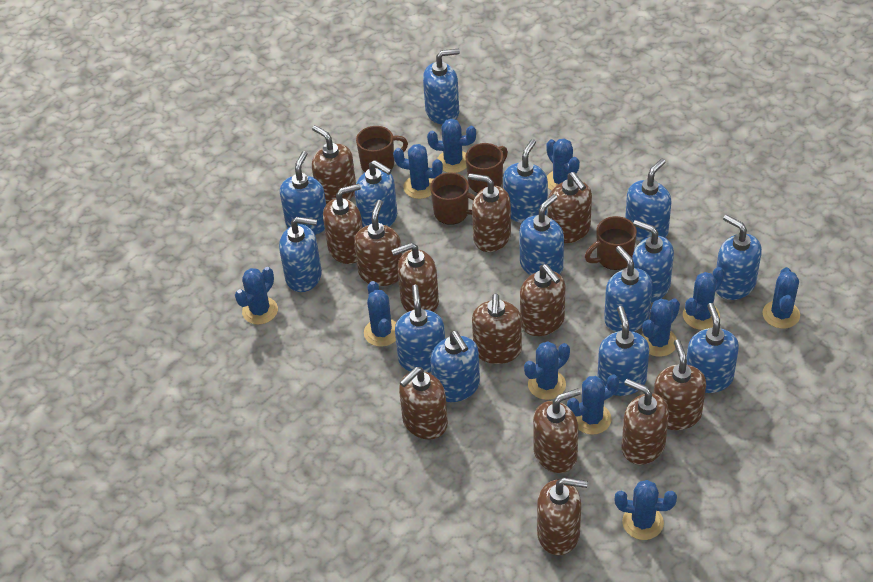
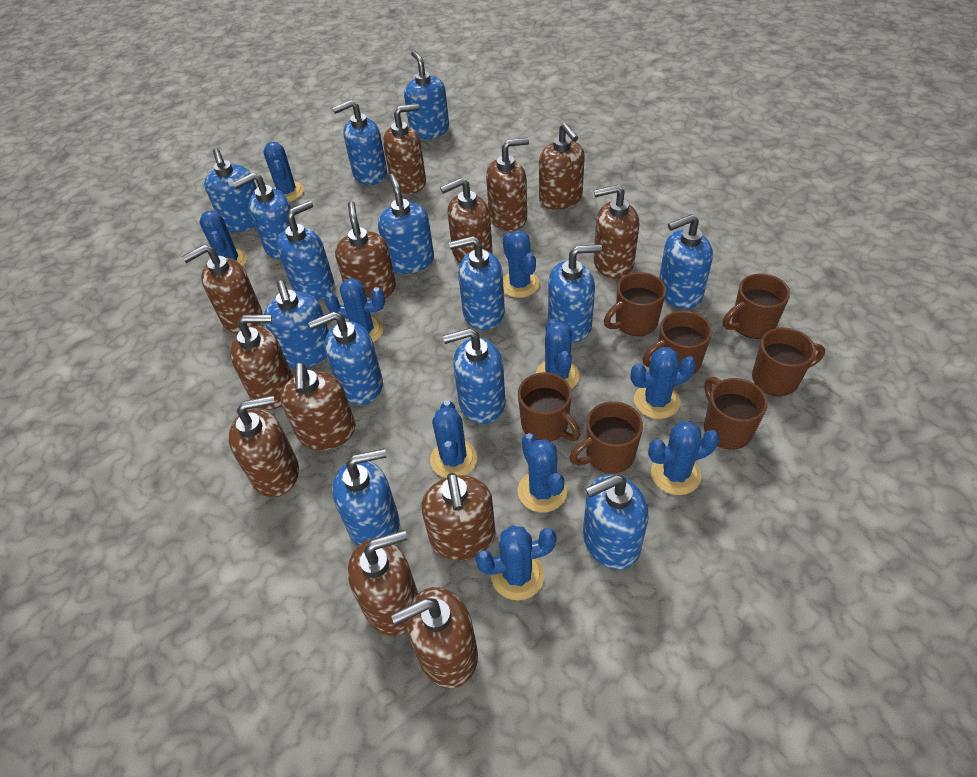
blue cactus: [235,267,278,324] [364,281,396,347] [393,144,443,199] [427,119,476,173] [524,341,570,400] [546,138,580,191] [567,375,619,435] [615,480,677,540] [642,298,680,357] [683,267,725,330] [762,267,800,329] = 11 -> [199,210,248,267] [263,142,304,202] [324,278,385,342] [430,400,477,478] [475,525,557,600] [503,231,540,298] [518,433,567,513] [536,319,580,389] [630,347,696,419] [648,421,719,495] = 10
brown mug: [356,126,408,172] [430,173,476,225] [465,143,508,193] [585,216,637,270] = 4 -> [518,372,580,442] [570,401,643,474] [604,272,666,336] [642,311,712,374] [704,377,768,450] [723,274,790,339] [752,328,825,396] = 7

